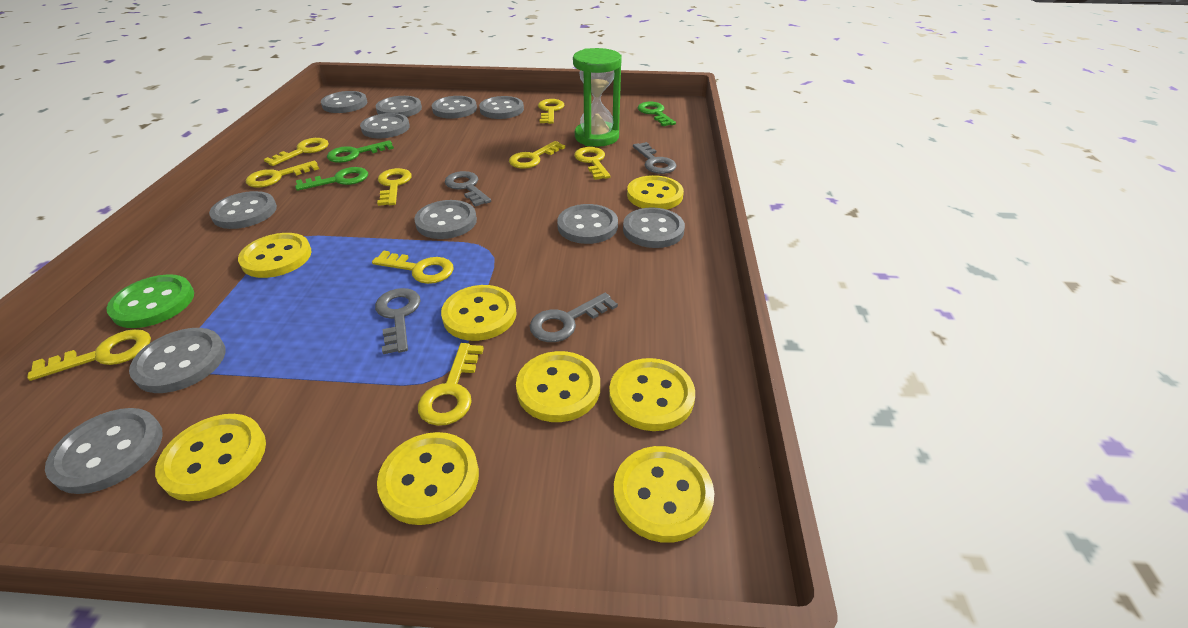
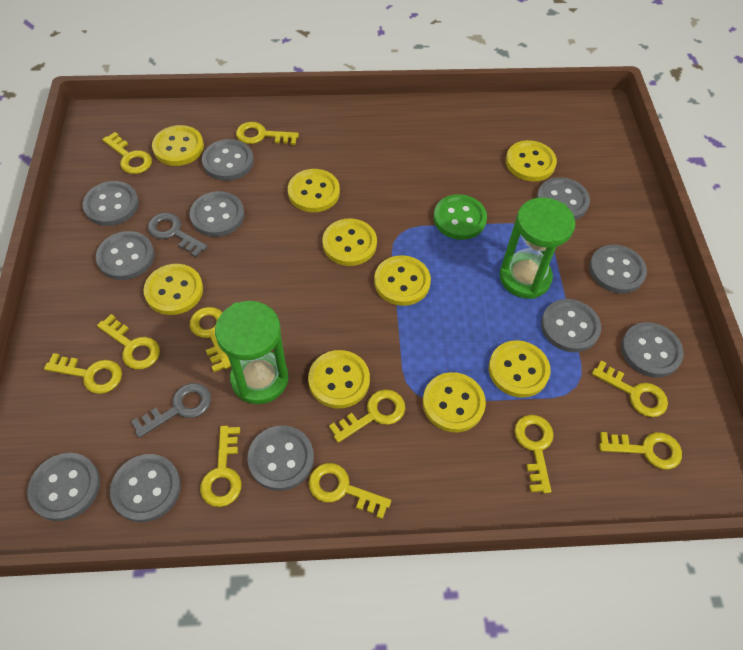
green hourglass: [573,48,622,147] = 1 -> [215,301,288,404] [500,197,575,299] = 2
green key: [295,167,368,191] [327,140,394,163] [637,102,676,126] = 3 -> none = 0
grey key: [375,288,421,354] [445,171,491,207] [530,293,618,342] [633,142,677,174] = 4 -> [131,383,211,438] [147,213,208,257] = 2
yellow button: [155,414,266,501] [238,233,312,278] [377,432,479,525] [441,285,517,341] [516,351,600,422] [609,358,695,431] [614,446,714,543] [627,175,684,209] = 8 -> [144,264,203,315] [152,125,204,166] [288,169,340,212] [308,350,370,408] [322,218,377,266] [374,255,431,306] [423,372,486,432] [489,340,551,398] [506,140,557,181] = 9
yellow key: [27,329,151,381] [246,161,319,187] [264,138,329,166] [372,251,454,284] [377,168,412,206] [418,343,484,426] [509,141,565,169] [538,99,564,124] [574,147,611,180] = 9 -> [44,353,122,394] [97,314,160,370] [102,132,152,174] [190,307,231,372] [200,426,242,507] [236,122,299,145] [308,463,391,519] [329,389,405,443] [514,415,554,494] [592,361,668,417] [599,432,682,470] = 11

